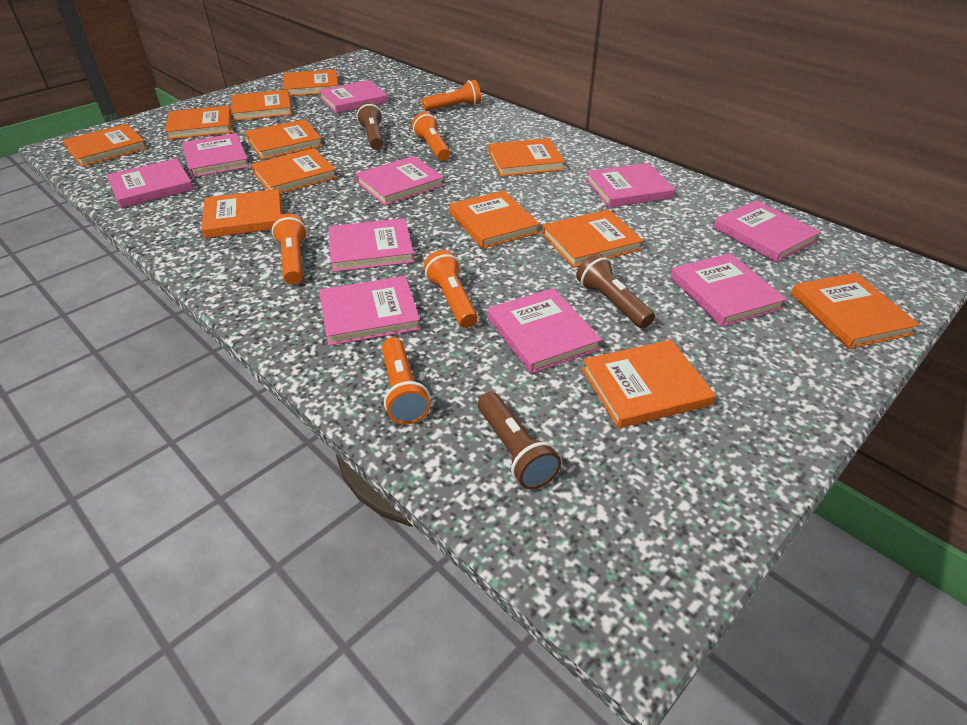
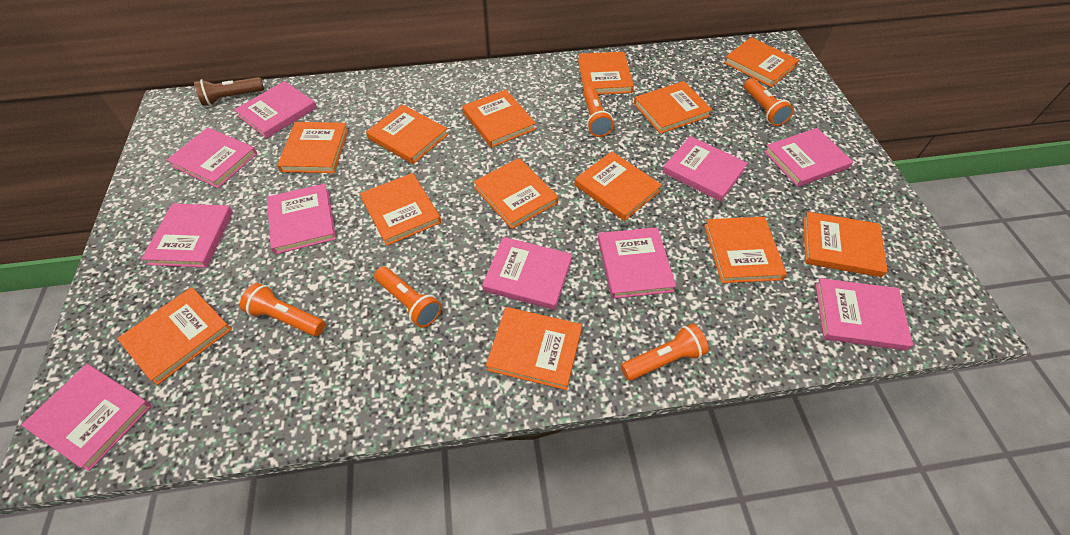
brown flashlight: [356,102,384,150] [478,392,561,489] [576,254,655,328] = 3 -> [194,77,264,106] = 1
orange book: [63,124,147,167] [165,106,232,140] [201,189,282,238] [231,90,292,121] [246,119,323,160] [251,148,337,194] [283,69,338,96] [449,190,540,249] [488,138,565,177] [542,209,644,268] [582,340,716,428] [791,273,920,349] = 12 -> [117,287,232,385] [277,122,348,173] [360,173,441,246] [366,104,448,164] [462,90,536,148] [474,158,558,229] [486,307,582,390] [574,151,662,221] [578,52,634,95] [634,81,712,134] [704,217,787,283] [724,37,799,87] [803,212,887,277] = 13

